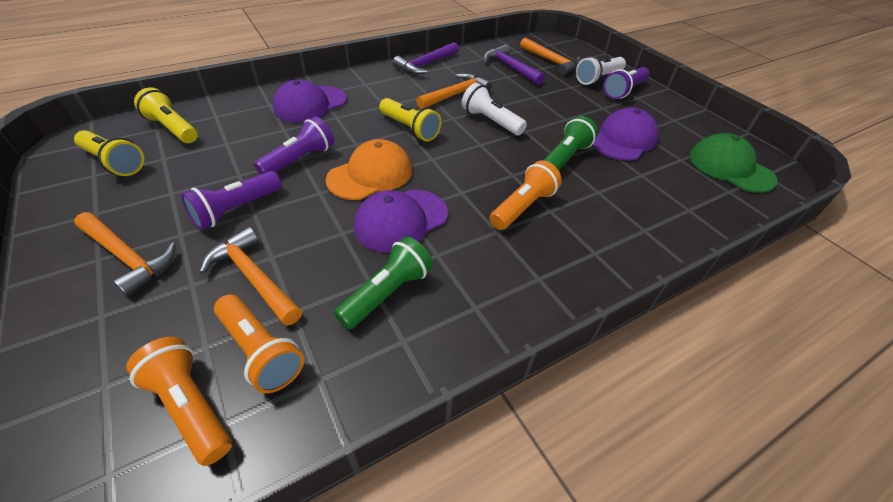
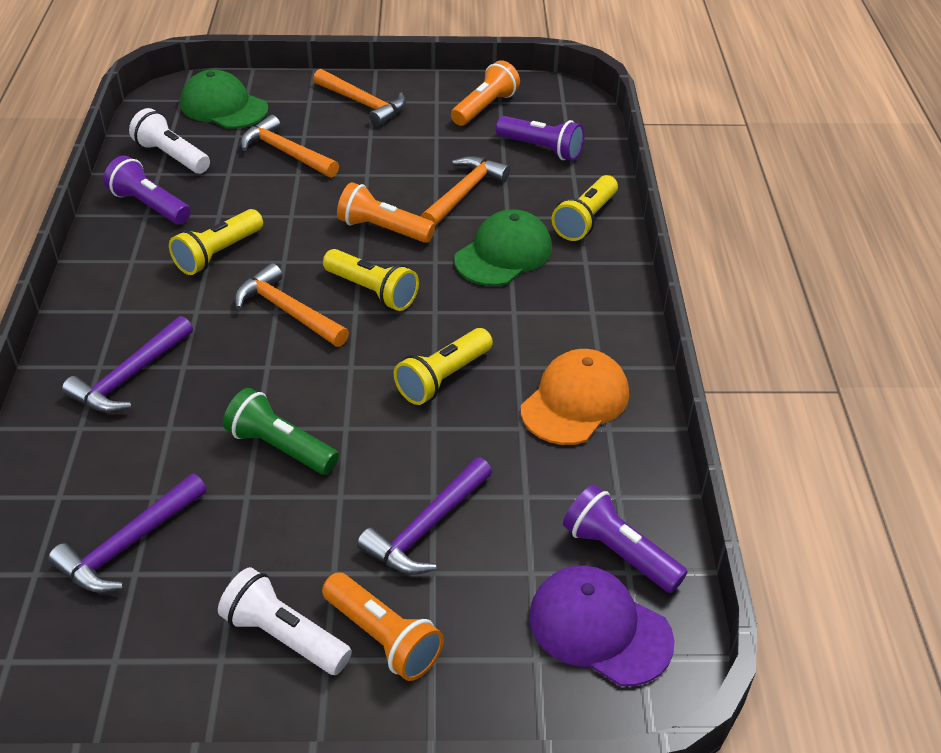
green cap: [689,133,778,193] = 1 -> [180,69,268,129] [454,209,552,286] = 2
green flashlight: [334,236,433,330] [543,116,598,171] = 2 -> [223,388,339,475] = 1
purple cap: [273,79,347,122] [354,190,448,253] [593,107,659,161] = 3 -> [529,565,674,686] = 1
purple hammer: [393,42,459,74] [484,44,545,85] = 2 -> [48,474,207,593] [62,316,193,413] [357,458,492,575] = 3
yellow flashlight: [74,130,144,176] [134,87,198,143] [379,98,442,142] = 3 -> [169,209,263,275] [323,249,419,311] [394,328,493,405] [552,175,618,241] = 4

